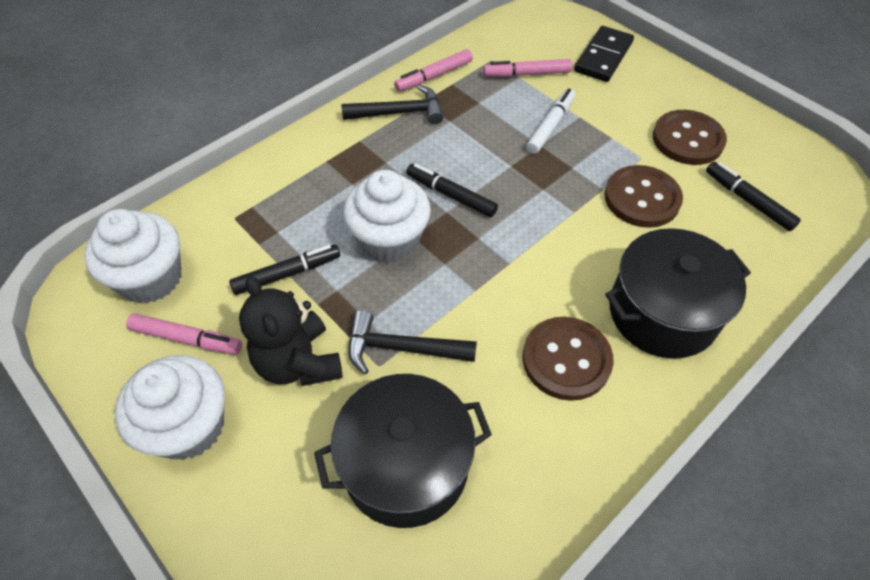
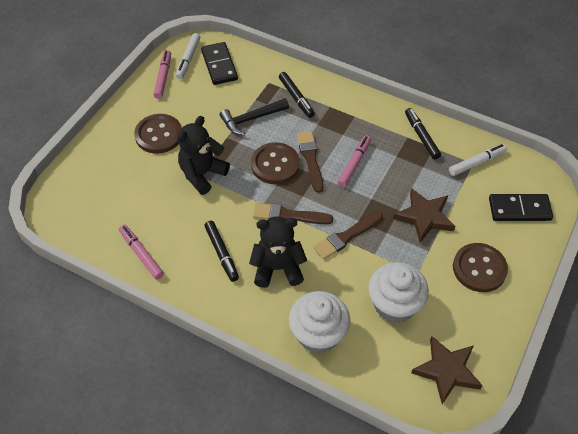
black domino: [574,26,634,82] = 1 -> [201,42,238,85] [489,194,553,221] = 2
black hammer: [341,85,443,125] [348,310,477,375] = 2 -> [220,98,289,135] = 1
black pot: [314,374,492,528] [605,228,751,359] = 2 -> none = 0
black teddy bear: [239,276,343,386] = 1 -> [177,116,230,195] [249,216,307,288] = 2
brown brush: none = 0 -> [253,203,334,224] [297,131,324,193] [313,212,383,260] = 3
brown star: none = 0 -> [393,188,455,243] [411,336,483,404] = 2
white cupcake: [84,209,181,304] [115,355,225,460] [343,170,431,263] = 3 -> [289,291,351,353] [368,262,429,323] = 2
white marker: [526,89,575,154] = 1 -> [176,33,200,79] [449,144,507,176] = 2

